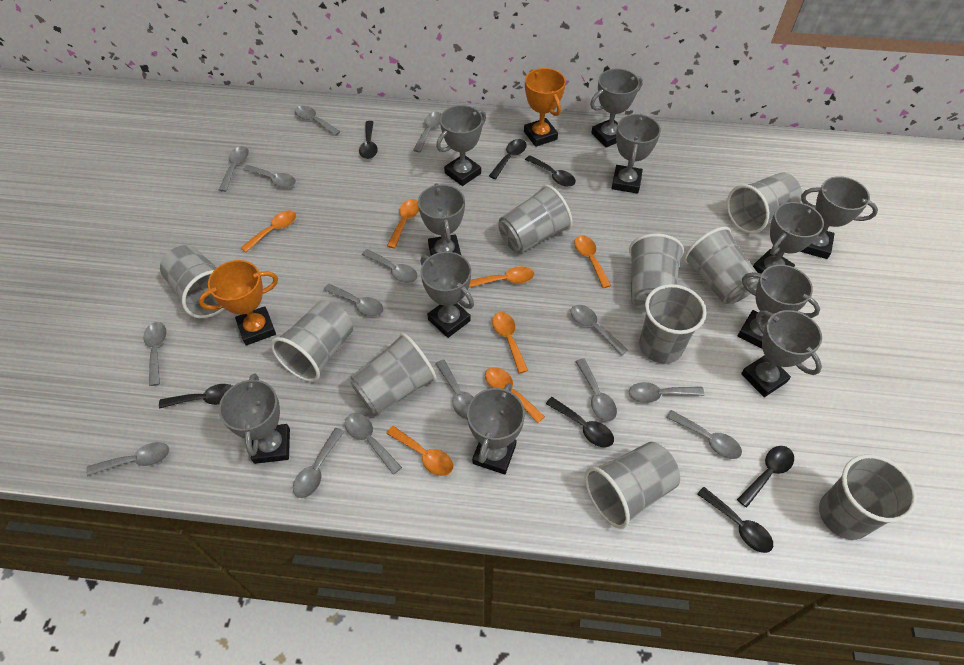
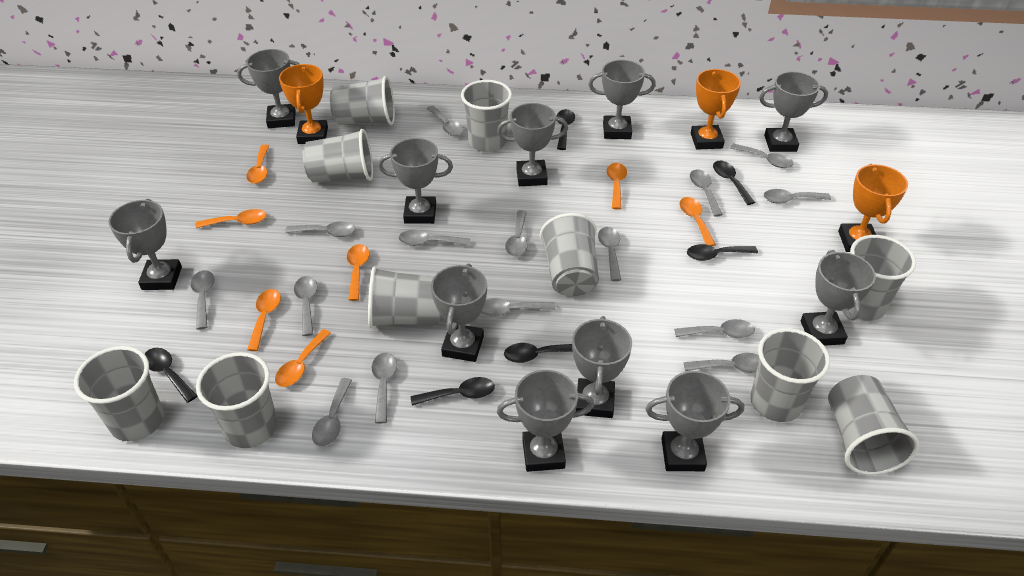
black spoon: [159,384,232,409] [359,121,378,159] [489,139,527,179] [525,156,576,187] [546,397,614,448] [697,487,773,553] [737,446,794,508] = 7 -> [145,348,197,403] [411,377,495,405] [504,343,572,363] [557,109,575,150] [687,244,758,261] [713,161,755,205] = 6
orange trophy: [199,260,278,346] [524,68,566,147] = 2 -> [279,64,328,144] [691,69,741,150] [838,164,908,252] = 3

